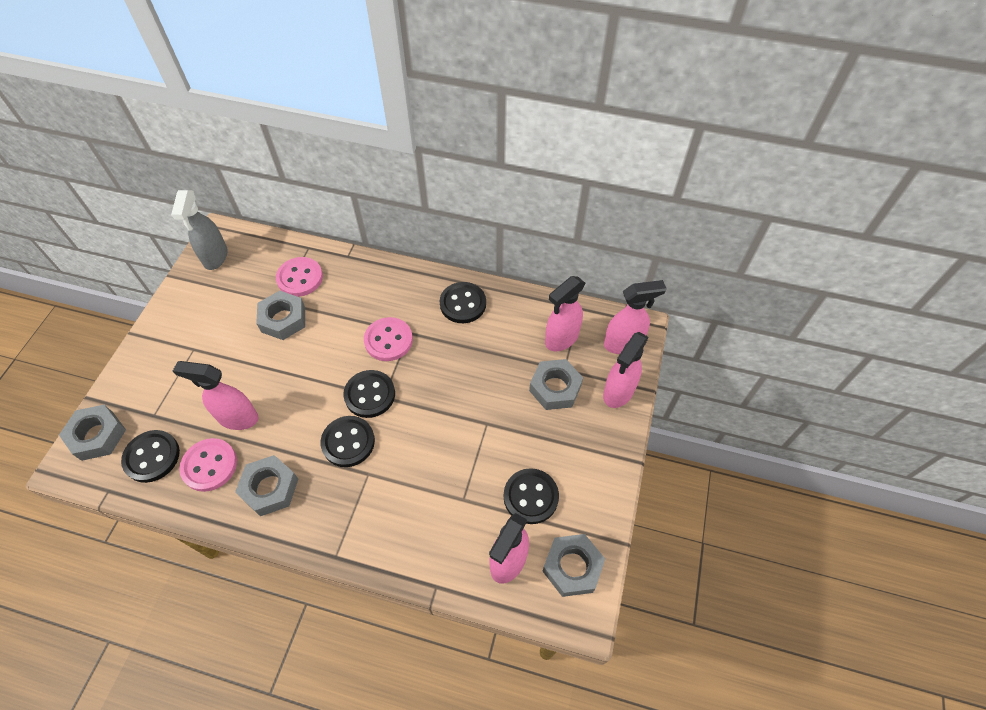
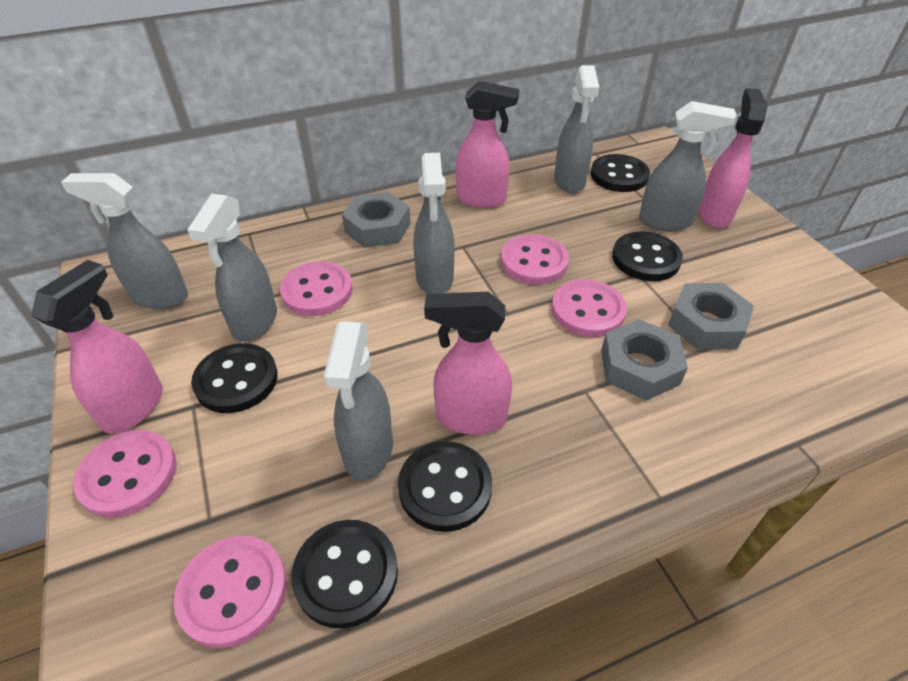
grey nut: [59,405,126,461] [235,455,298,516] [256,291,305,340] [529,359,583,410] [543,534,605,597] = 5 -> [342,192,411,248] [601,319,688,401] [668,283,754,350] = 3
grey spray bottle: [171,190,228,270] = 1 -> [61,173,188,309] [187,194,277,342] [324,322,393,481] [413,153,454,294] [554,65,599,193] [639,101,737,231] = 6
pink button: [179,438,237,492] [276,257,323,297] [364,317,413,361] = 3 -> [73,430,177,518] [174,536,287,648] [280,261,353,316] [501,234,569,285] [552,279,627,337] = 5
pink spray bottle: [173,361,259,430] [489,513,529,584] [545,276,585,352] [603,332,649,408] [604,280,667,354] = 5 -> [31,260,163,434] [424,292,512,434] [456,81,519,208] [698,88,768,228] = 4

